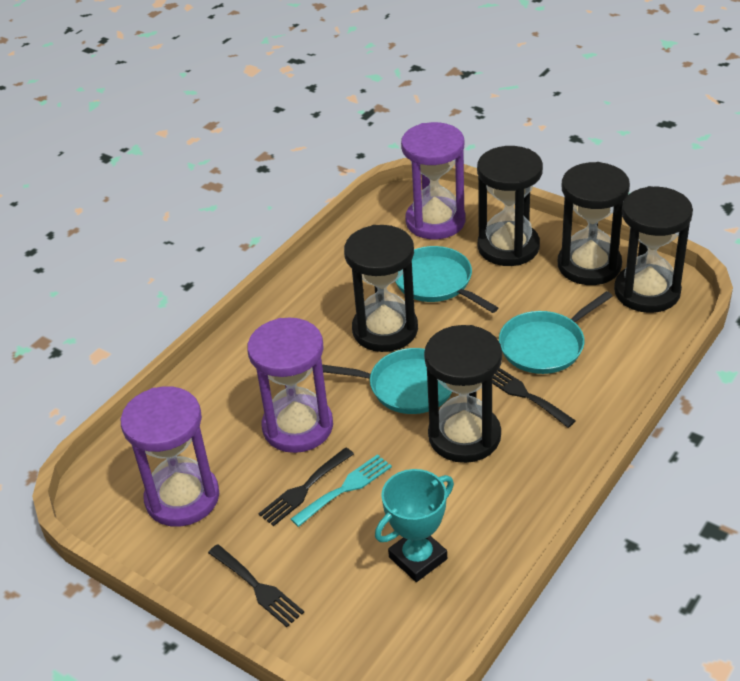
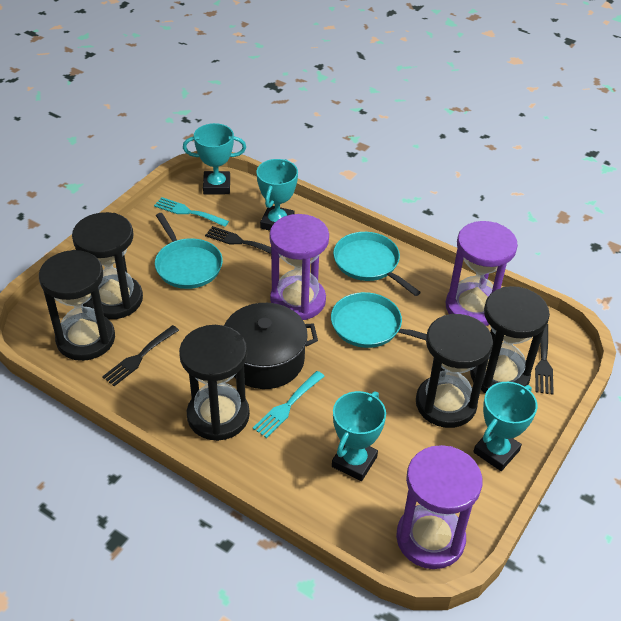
black pot: none = 0 -> [224,303,318,389] = 1
turquoise fork: [291,454,392,527] = 1 -> [154,197,229,227] [253,371,325,438] = 2
turquoise trophy: [375,469,454,582] = 1 -> [183,123,246,195] [257,159,298,231] [332,391,386,481] [473,382,537,471] = 4

